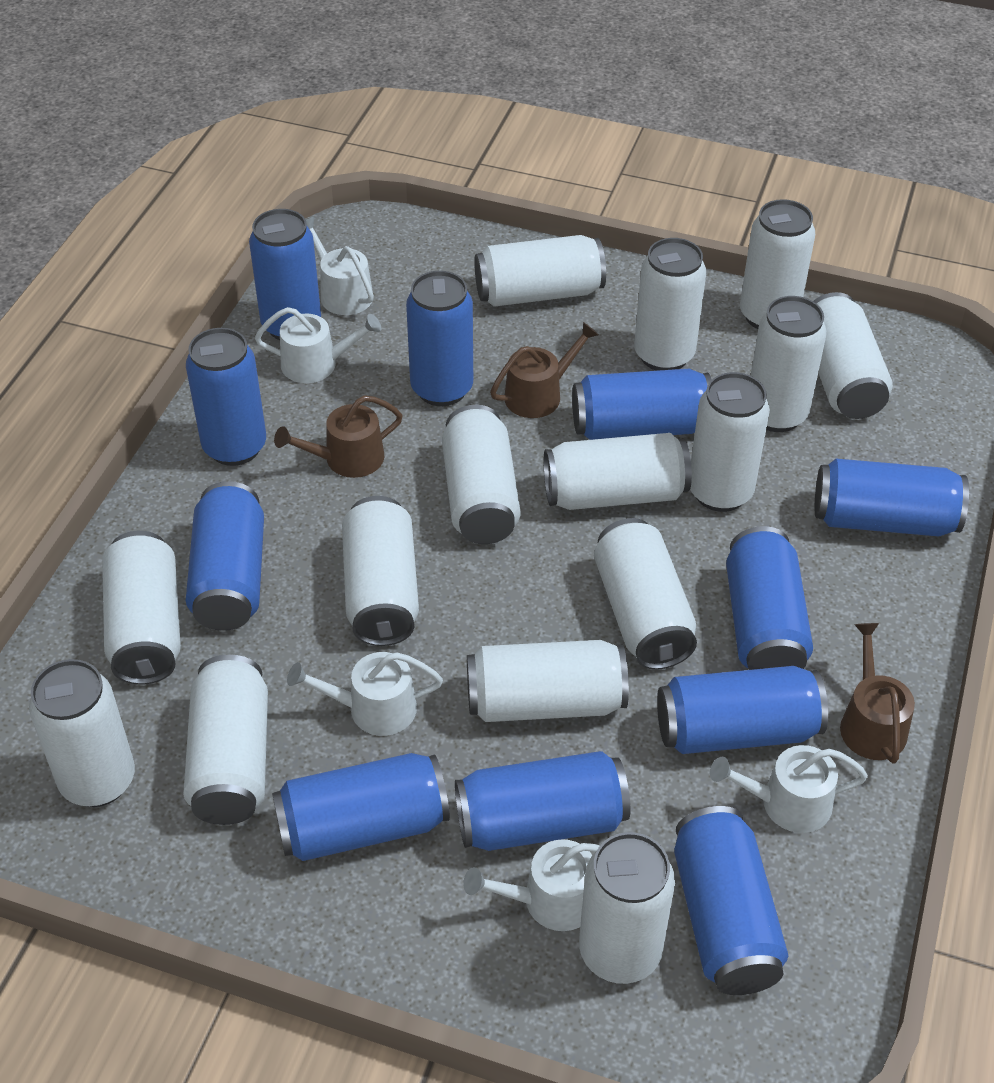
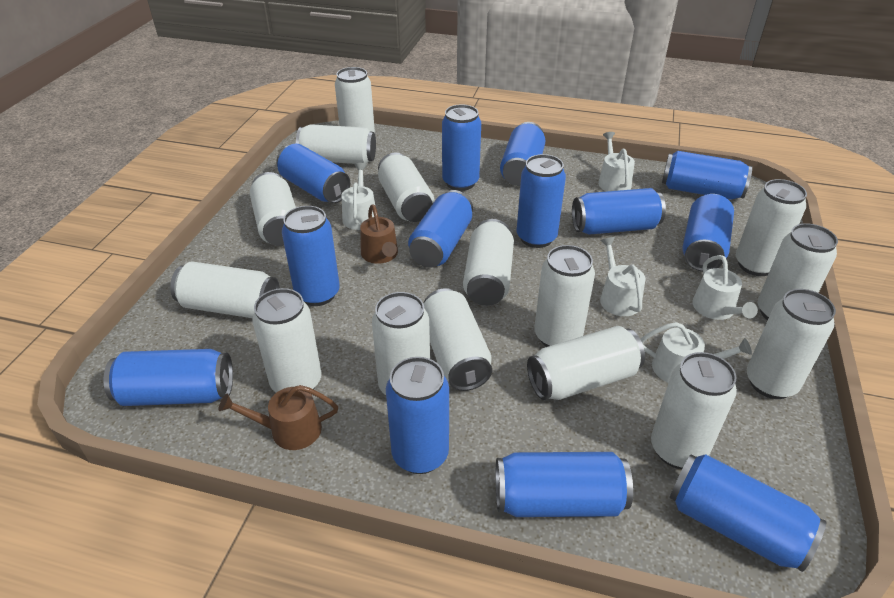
blue can: [186,328,266,466] [186,481,264,631] [249,209,321,340] [272,753,450,861] [406,271,473,406] [455,751,630,851] [572,369,712,440] [657,666,828,754] [674,806,788,995] [726,526,813,670] [815,459,969,536] = 11 -> [103,349,233,406] [276,144,350,203] [282,206,340,306] [386,357,449,474] [408,190,473,268] [442,104,481,191] [496,452,633,517] [500,122,546,186] [517,154,566,248] [572,188,666,235] [662,151,752,200] [670,454,826,572] [683,194,734,272] = 13
brown watering can: [274,395,403,478] [490,322,599,418] [840,623,915,764] = 3 -> [218,385,338,450] [360,204,398,264] = 2

